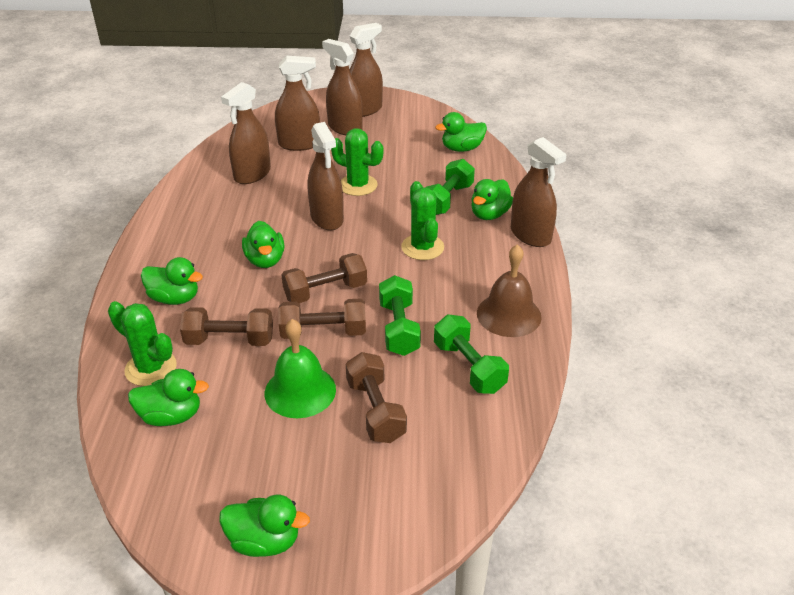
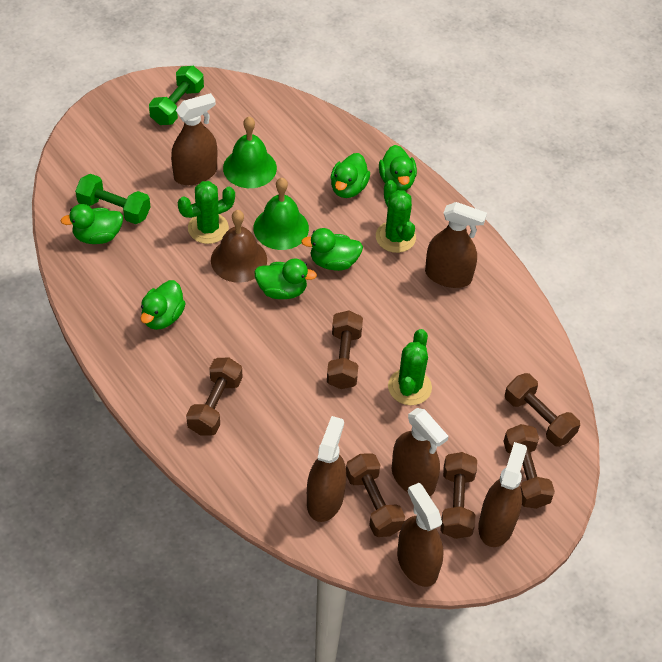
brown dumbbell: [180,307,273,346] [278,299,366,339] [281,253,367,303] [346,352,407,443] = 4 -> [186,358,242,436] [327,311,363,389] [346,453,405,537] [441,452,477,539] [503,424,555,509] [505,373,580,447] = 6
green bell: [265,319,336,418] = 1 -> [223,116,277,188] [254,178,309,250] = 2
green dumbbell: [379,275,421,356] [425,159,475,215] [434,315,509,394] = 3 -> [75,174,151,224] [149,66,204,125] = 2

